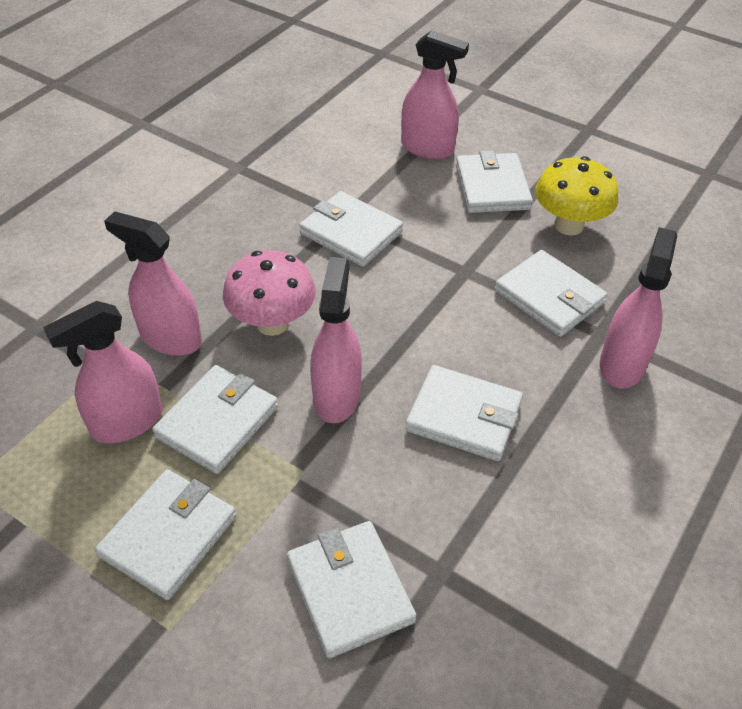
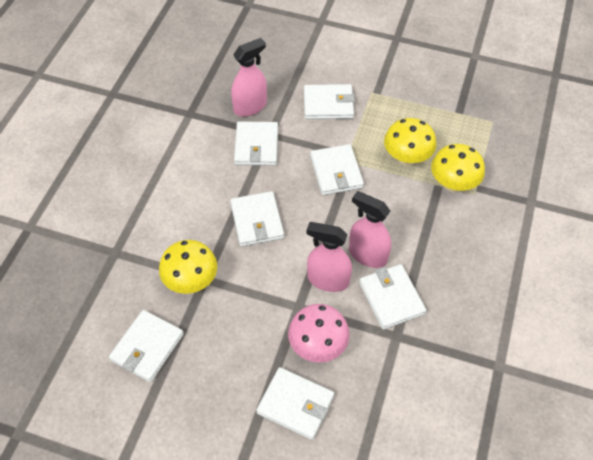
pink spray bottle: [43,301,162,443] [104,211,202,356] [310,257,362,423] [401,30,469,159] [600,227,677,389] = 5 -> [231,38,267,117] [307,222,352,292] [349,191,391,268] = 3
yellow mushroom: [535,156,618,235] = 1 -> [159,240,217,294] [384,118,436,166] [431,144,485,192] = 3

